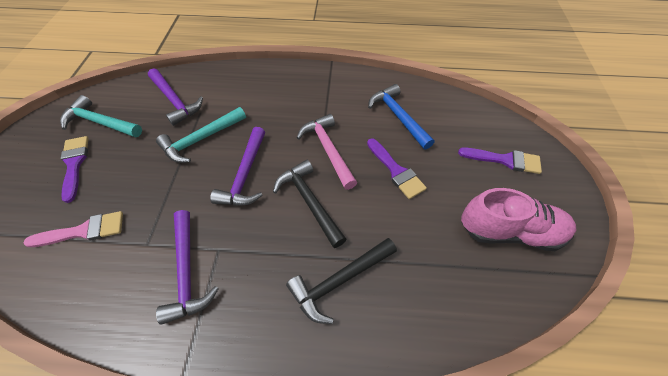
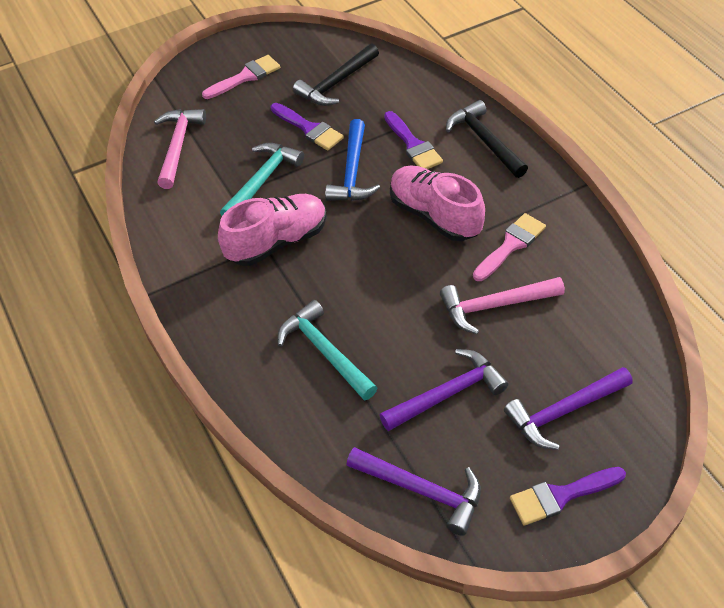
pink brush: [23,211,123,247] = 1 -> [202,55,280,99] [473,213,546,281] = 2
pink hammer: [297,114,357,190] = 1 -> [154,109,206,189] [440,277,565,334] = 2
pink shoe: [461,188,576,251] = 1 -> [218,194,327,266] [390,165,485,241] = 2

